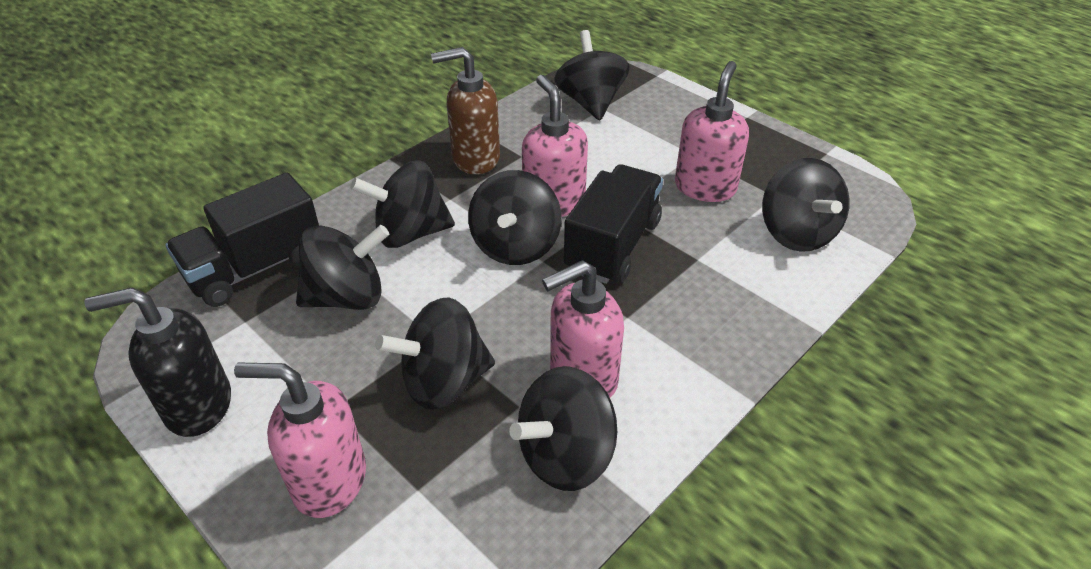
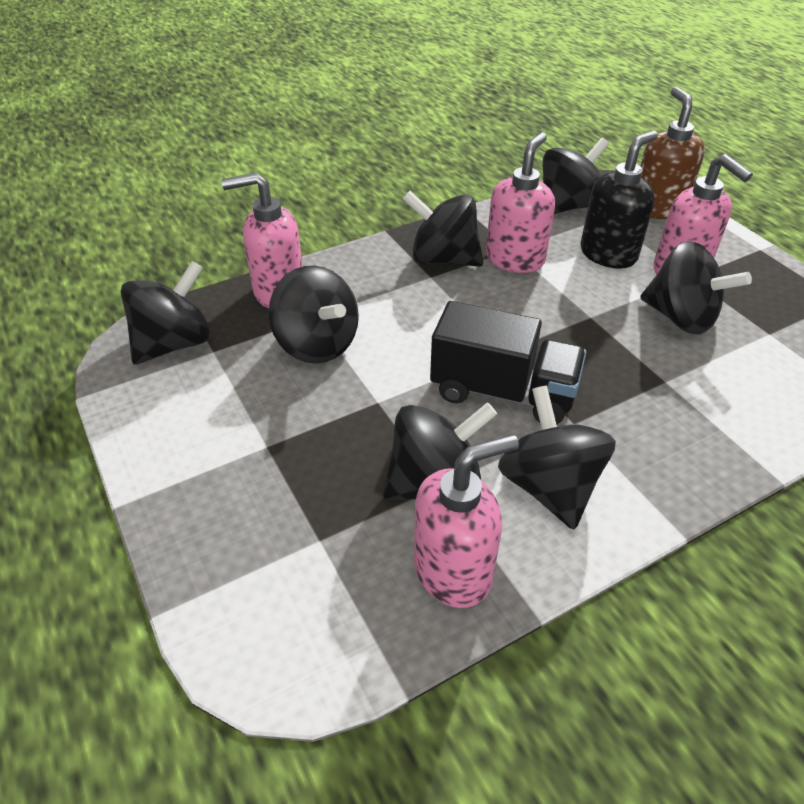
black truck: [165,173,319,307] [564,164,663,284] = 2 -> [430,301,586,425] = 1

